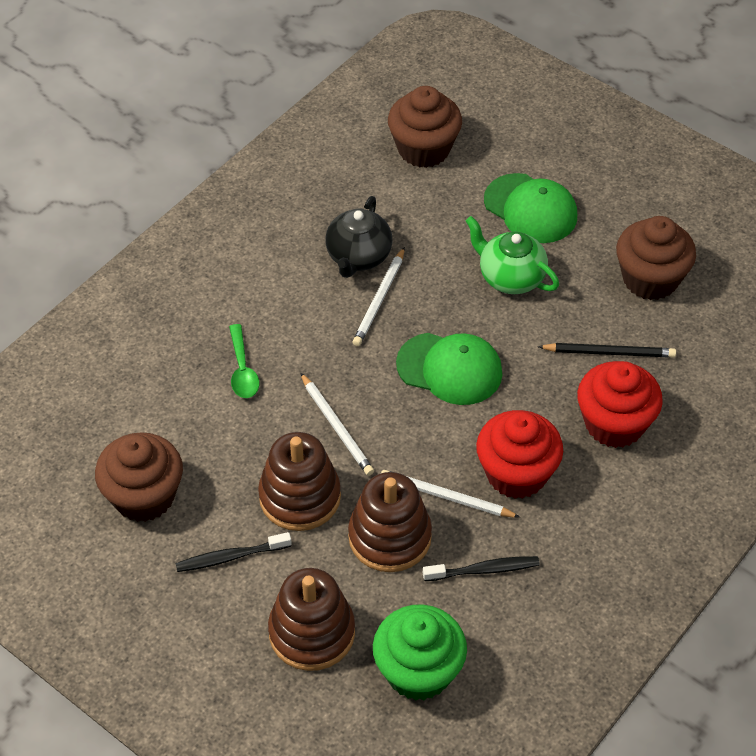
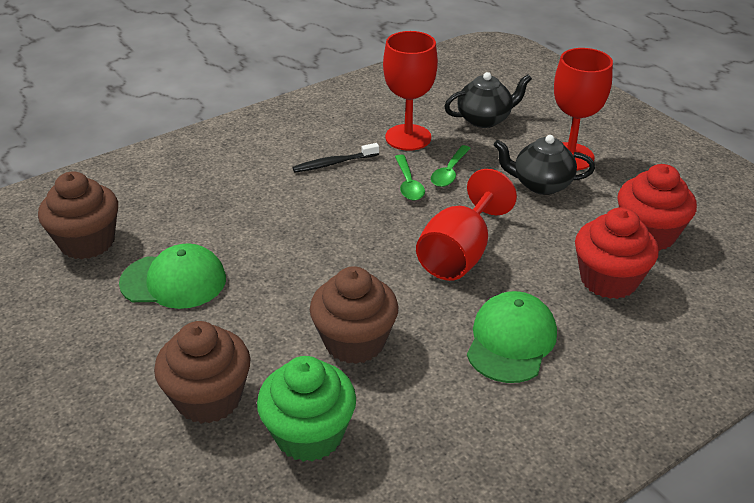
black pencil: [538,343,676,357] = 1 -> none = 0
black teapot: [325,196,393,278] = 1 -> [444,72,532,128] [494,135,595,195] = 2
black toothbrush: [176,532,292,572] [423,556,540,581] = 2 -> [293,143,379,172] = 1
brown stacking toy: [258,432,341,531] [268,568,355,671] [348,472,432,572] = 3 -> none = 0
green spoon: [229,324,260,398] = 1 -> [395,155,425,200] [431,145,471,187] = 2
green teapot: [466,216,559,294] = 1 -> none = 0
red goblet: none = 0 -> [383,31,438,151] [416,169,517,281] [554,48,613,170] = 3
white pencil: [300,373,374,476] [352,247,405,346] [381,470,520,518] = 3 -> none = 0

